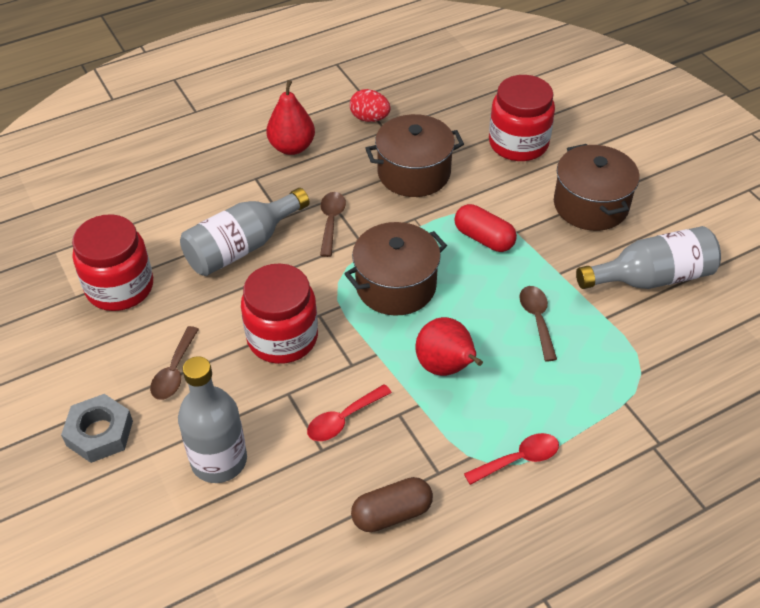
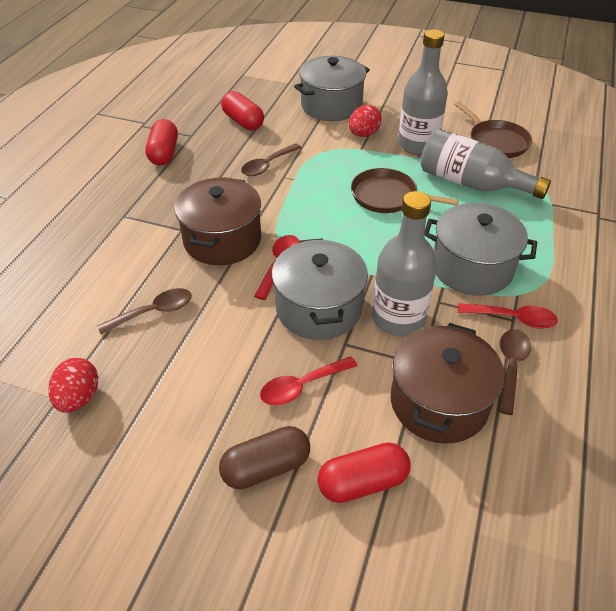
brown pan: none = 0 -> [351,168,459,213] [455,102,532,158] = 2
brown pot: [345,222,447,316] [365,114,464,197] [554,144,640,231] = 3 -> [174,177,261,265] [391,323,505,444] = 2
grey nut: [61,394,133,463] = 1 -> none = 0
grey pot: none = 0 -> [272,238,368,340] [294,56,370,121] [424,203,537,296] = 3
red capsule: [454,204,517,252] = 1 -> [146,119,178,165] [221,91,264,130] [317,443,411,503] = 3
red egg: [350,89,391,122] = 1 -> [49,358,99,413] [349,105,382,137] = 2
red jar: [72,214,153,311] [241,263,318,364] [489,75,555,161] = 3 -> none = 0
red pear: [266,80,315,155] [415,317,483,376] = 2 -> none = 0
red spoon: [307,384,392,441] [464,433,559,485] = 2 -> [254,235,299,300] [260,356,357,405] [457,303,558,329] = 3

